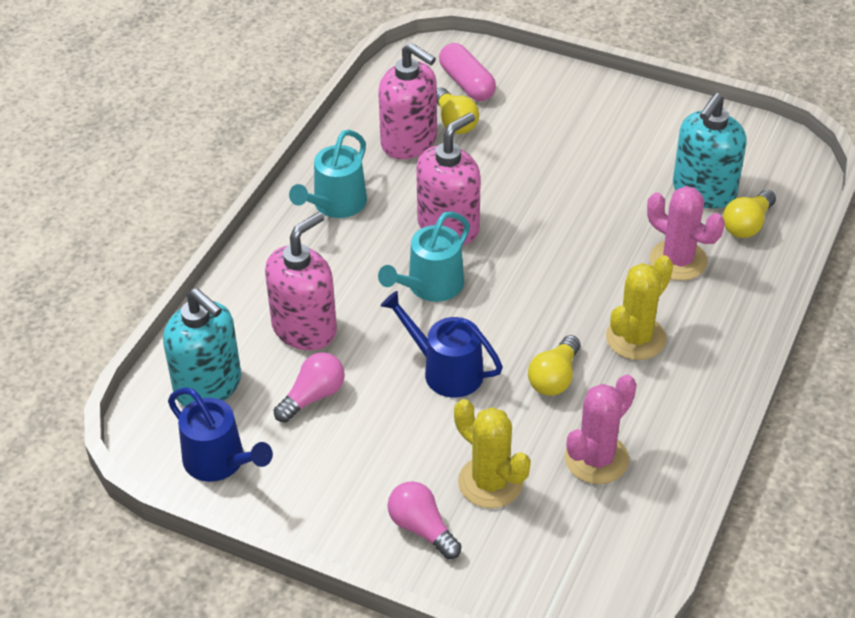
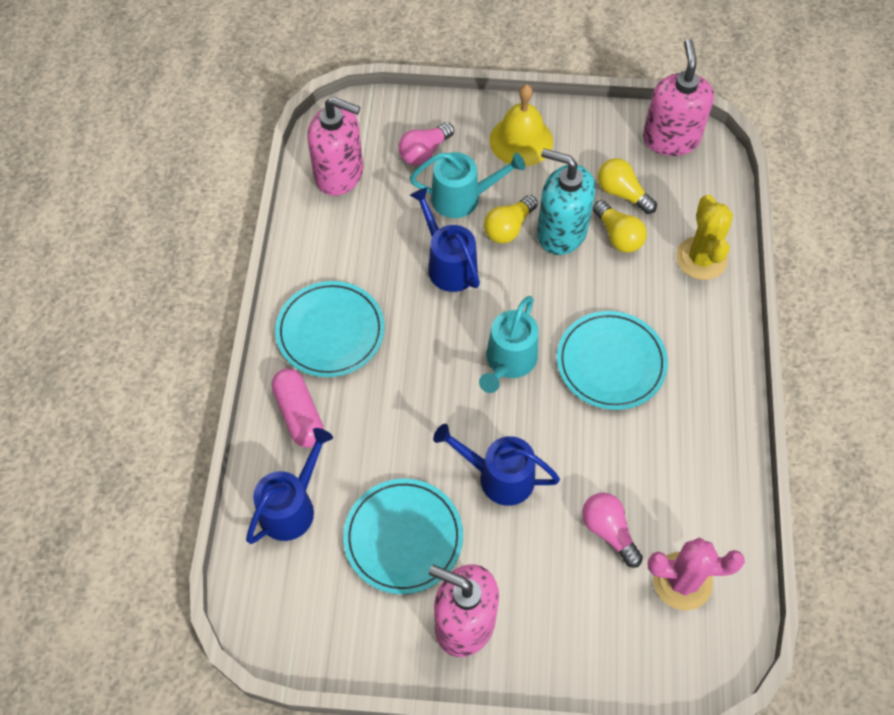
blue watering can: [168,387,273,482] [381,291,503,398] = 2 -> [246,428,333,544] [410,187,480,292] [433,424,560,506] = 3
pink cactus: [565,375,637,484] [647,186,725,281] = 2 -> [648,538,745,610] = 1
turquoise plate: none = 0 -> [275,281,385,377] [343,479,463,594] [557,311,668,410] = 3
turquoise soap dispenser: [163,288,241,407] [673,93,746,209] = 2 -> [537,148,595,255] = 1
yellow bell: none = 0 -> [490,84,553,167] = 1
yellow cactus: [454,399,531,508] [606,255,673,360] = 2 -> [676,195,733,280] = 1

